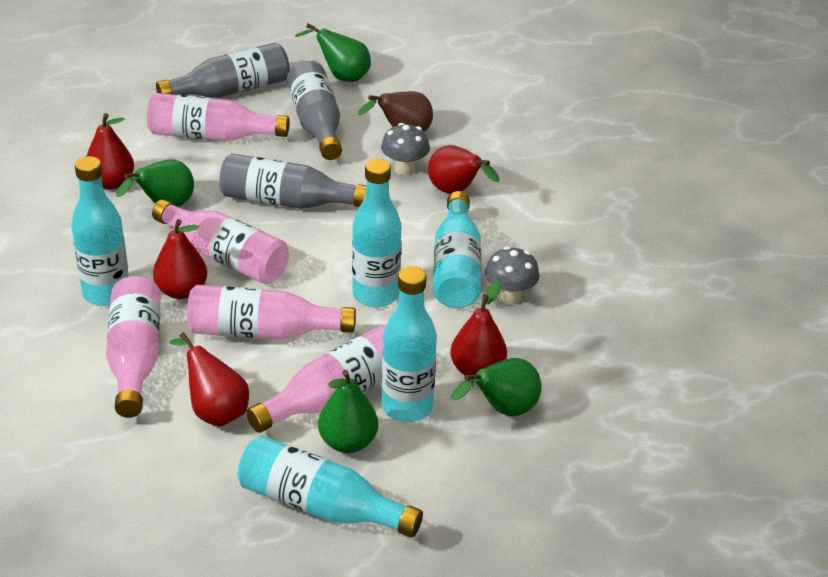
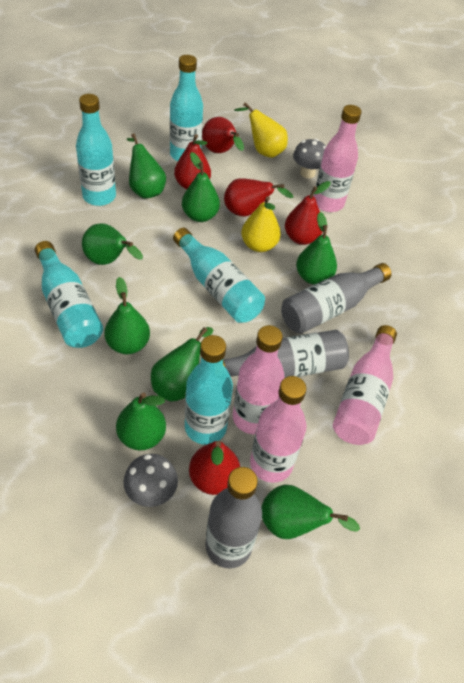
brown pear: [358,91,433,132] = 1 -> none = 0
green pear: [116,159,194,207] [295,23,371,82] [318,370,378,453] [451,358,542,416] = 4 -> [82,223,143,265] [104,277,150,354] [116,393,166,450] [127,133,166,198] [151,327,213,402] [182,152,220,222] [261,484,360,539] [296,212,337,285] = 8
pink bottle: [106,276,161,418] [147,93,289,141] [152,199,289,284] [187,285,356,340] [246,326,386,433] = 5 -> [233,325,285,434] [250,376,307,483] [314,105,362,212] [333,325,397,445] = 4
yellow pear: none = 0 -> [234,102,288,158] [241,196,281,252] = 2

